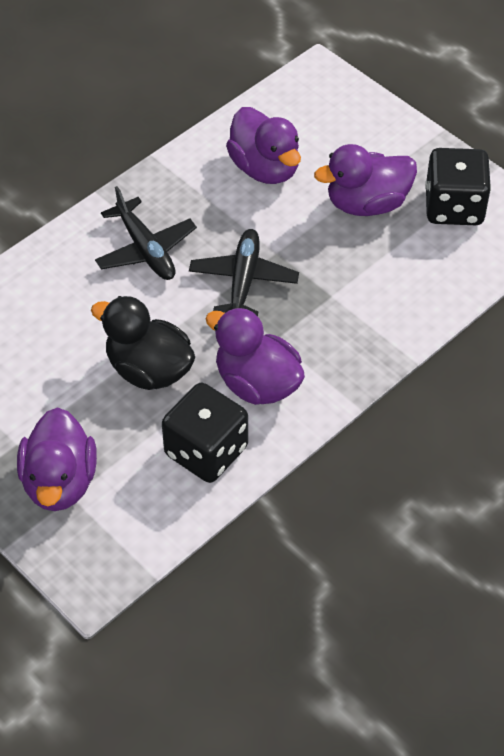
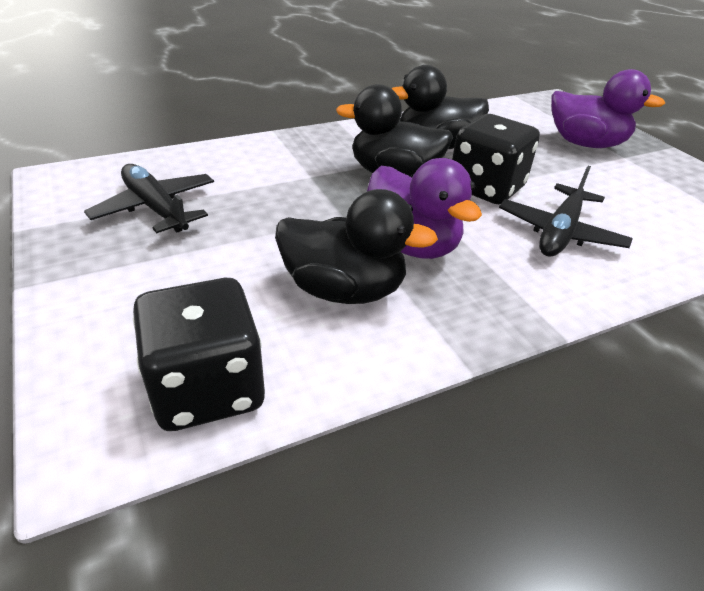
black duck: [91,296,195,390] = 1 -> [275,189,438,304] [336,84,453,177] [391,65,489,149] = 3
purple duck: [17,407,97,511] [205,307,305,405] [226,107,301,184] [314,144,417,216] = 4 -> [367,158,482,259] [551,69,665,148] = 2

